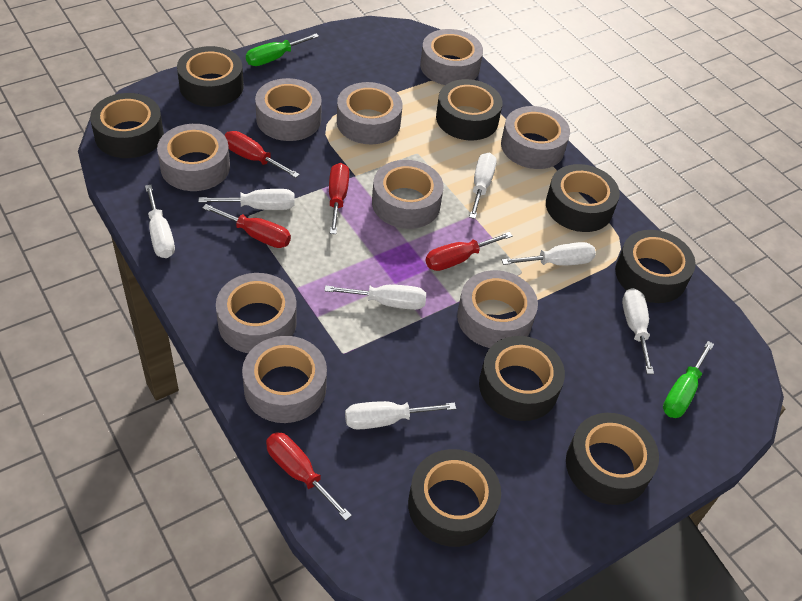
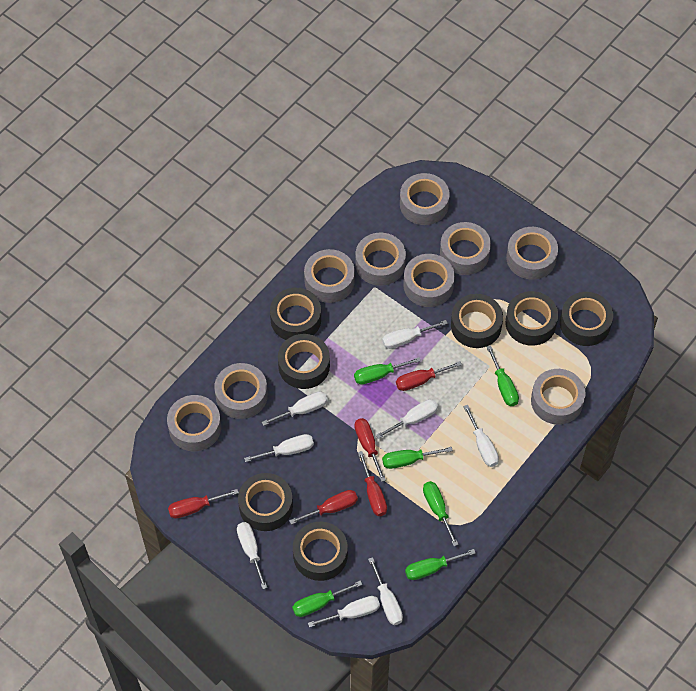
black tape: [90,93,164,158] [177,46,244,107] [408,449,501,547] [436,79,502,140] [479,336,565,421] [546,164,620,232] [566,413,659,505] [615,230,696,303] = 8 -> [238,473,293,531] [270,288,321,340] [278,334,330,389] [293,522,348,581] [451,294,503,348] [505,291,558,346] [560,292,613,346] = 7
green screwdriver: [246,34,319,66] [663,341,714,418] = 2 -> [292,580,363,617] [354,357,421,384] [382,447,453,469] [405,549,476,580] [423,481,459,546] [487,345,519,406] = 6
white screwdriver: [145,185,175,258] [198,189,295,210] [324,285,426,310] [345,401,456,429] [469,153,497,219] [502,242,596,266] [622,288,654,374] = 7 -> [237,522,267,589] [244,434,314,462] [262,391,328,426] [308,596,380,628] [368,557,403,625] [376,399,438,439] [382,320,448,349] [463,405,499,467] = 8

